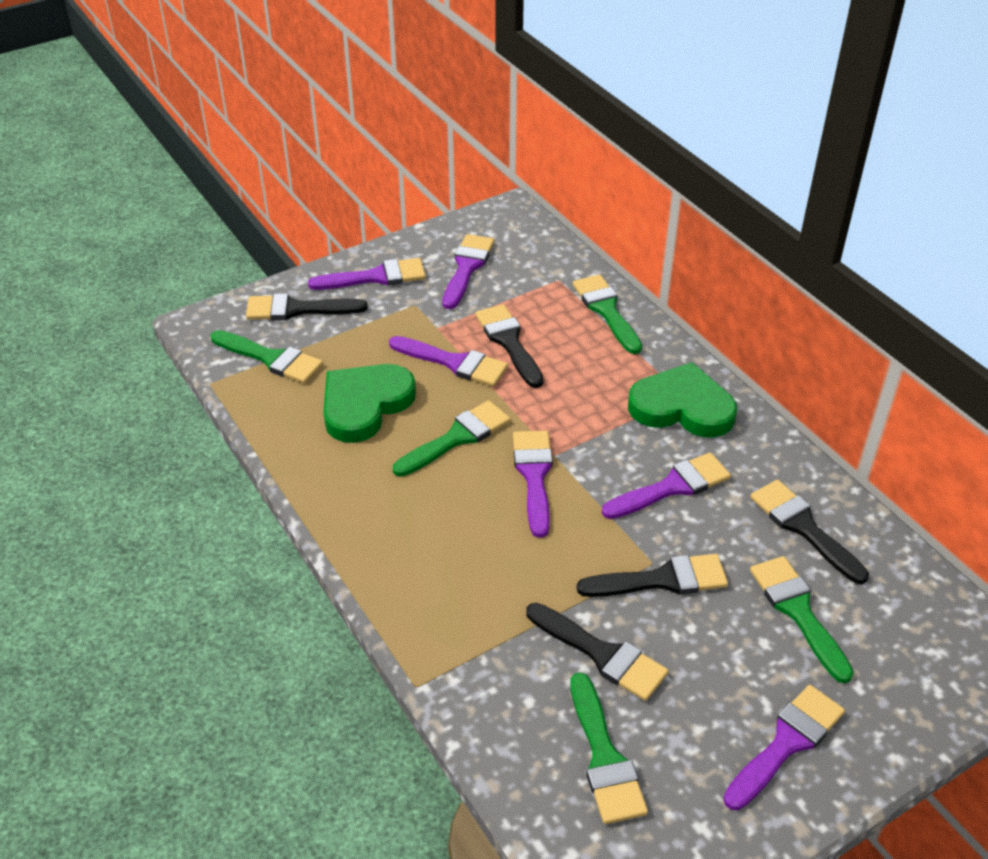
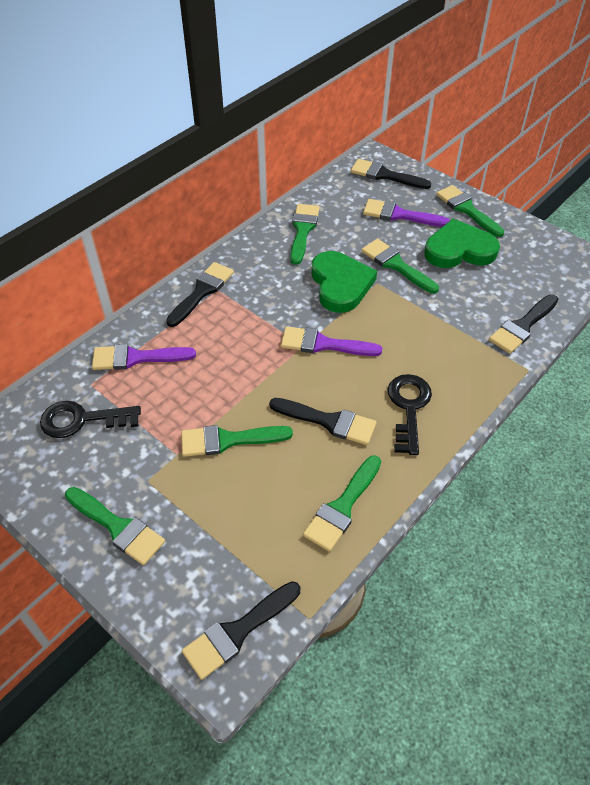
black key: none = 0 -> [40,401,141,438] [388,374,432,455] = 2
green brush: [211,330,323,384] [393,400,511,477] [570,672,648,824] [573,274,642,354] [750,556,854,683] = 5 -> [65,487,165,565] [181,425,293,457] [290,204,320,265] [303,455,381,552] [361,239,439,294] [436,185,504,237] = 6
purple brush: [308,258,426,290] [389,336,508,387] [442,234,494,309] [513,431,553,538] [602,452,731,519] [723,685,845,810] = 6 -> [92,344,196,370] [281,326,382,356] [363,199,450,227] = 3

